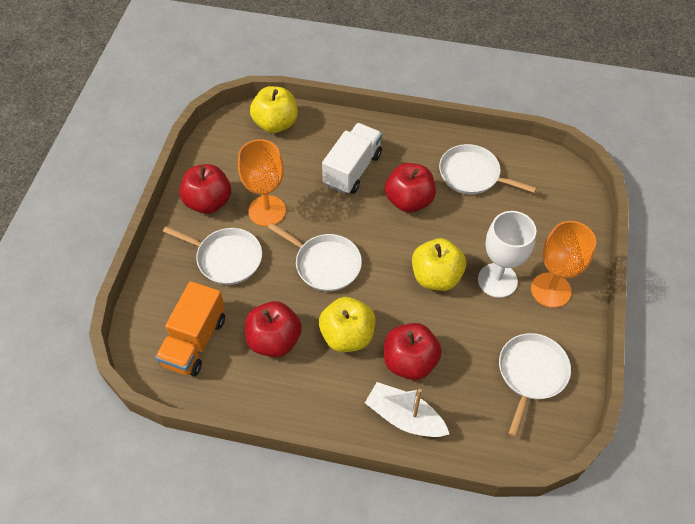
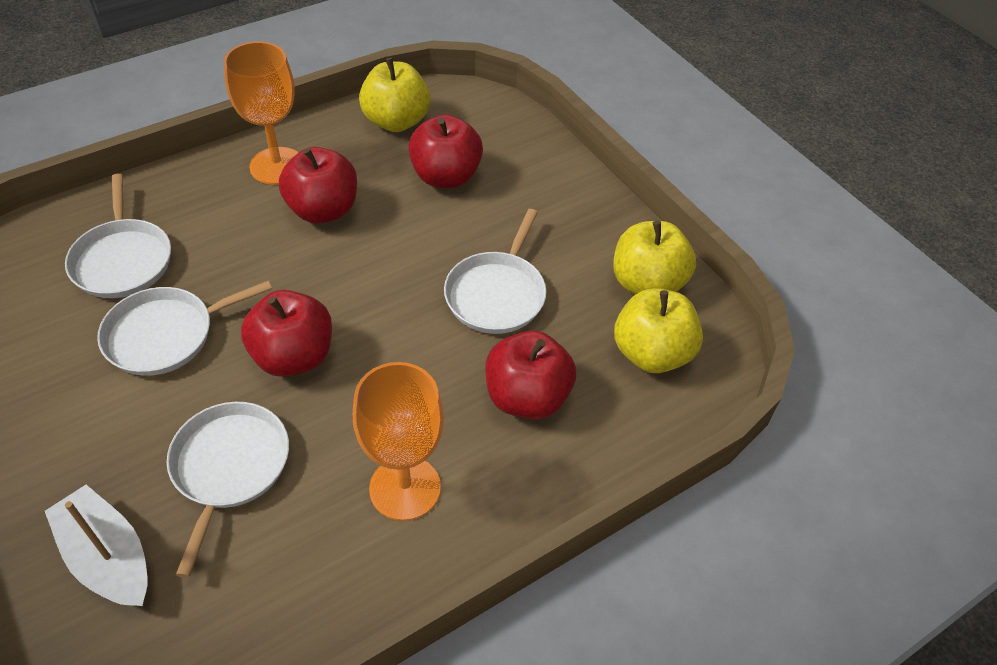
orange truck: [155,281,225,376] = 1 -> none = 0
white goblet: [478,211,536,298] = 1 -> none = 0
white truck: [322,123,382,194] = 1 -> none = 0

